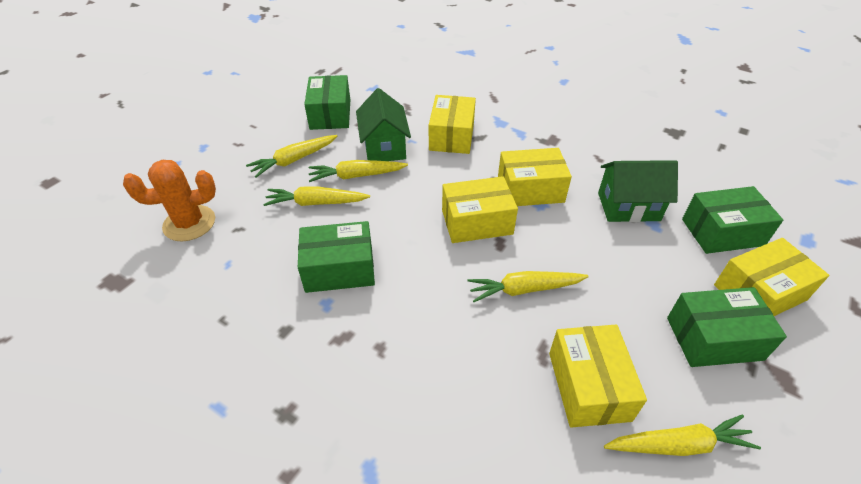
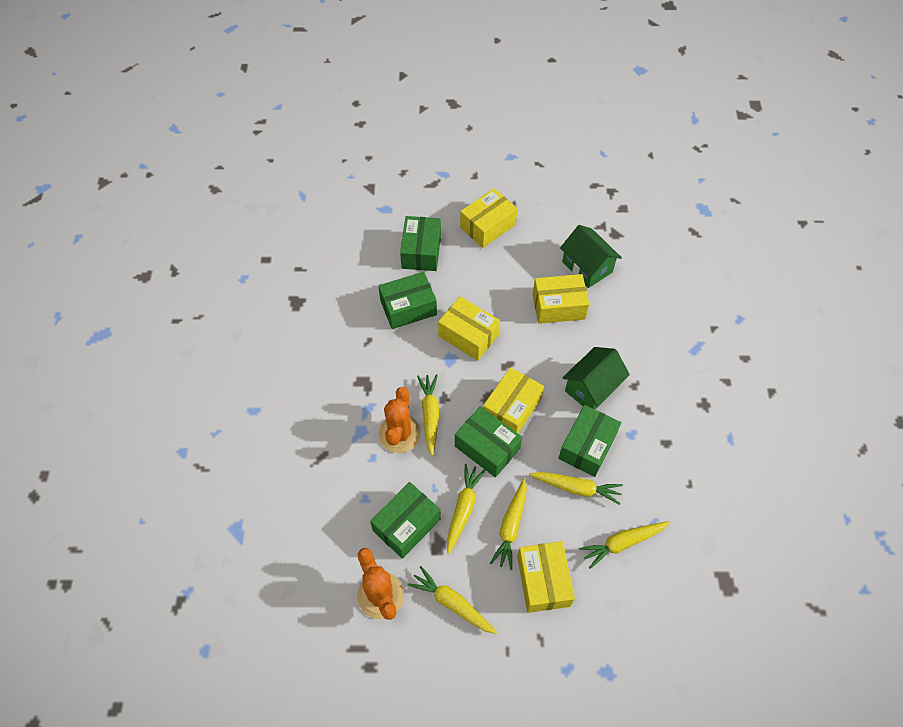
green box: [298,221,375,293] [304,75,350,130] [667,287,787,367] [682,186,783,254] = 4 -> [370,482,441,559] [378,272,437,329] [400,216,441,271] [455,406,522,477] [558,405,621,477] = 5
orange cactus: [123,160,216,241] = 1 -> [357,548,404,620] [379,387,421,453] = 2
yellow carrot: [246,135,337,178] [263,186,370,206] [309,160,408,182] [468,271,589,302] [604,415,761,456] = 5 -> [408,566,497,634] [417,374,439,456] [447,464,486,554] [490,478,527,570] [529,472,623,505] [579,521,670,569] = 6

